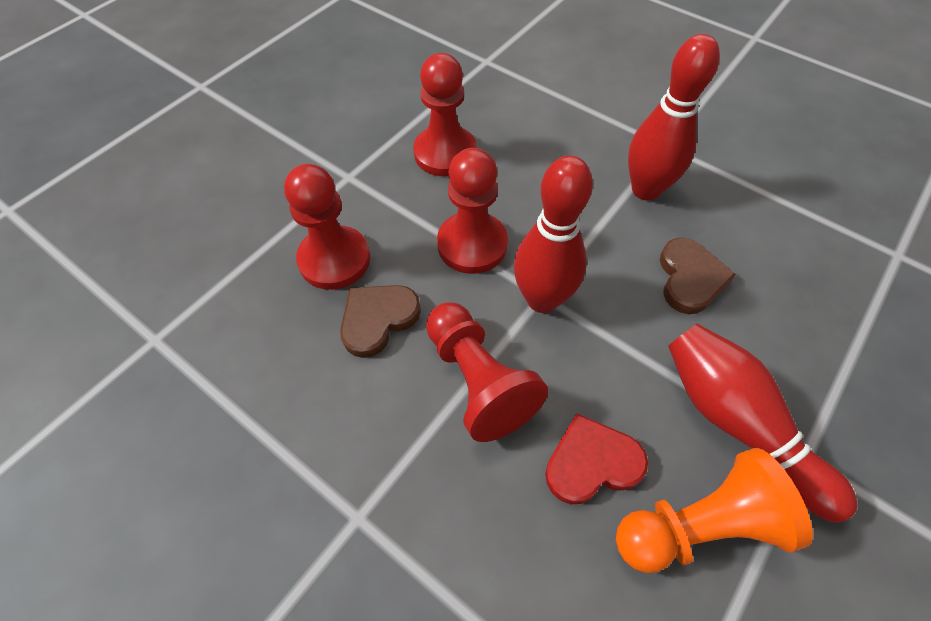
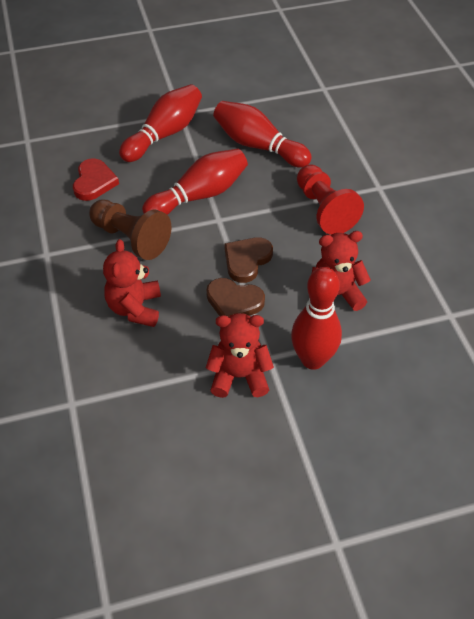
brown pawn: none = 0 -> [89,199,172,260] = 1
orange pawn: [616,448,813,573] = 1 -> none = 0
red bowling pin: [514,156,593,313] [628,34,720,201] [668,324,858,523] = 3 -> [119,84,202,162] [142,149,248,215] [213,101,312,168] [291,267,342,370] = 4
red pawn: [284,164,370,290] [413,53,477,176] [426,302,548,442] [437,148,508,274] = 4 -> [297,164,364,235] = 1
red teddy bear: none = 0 -> [103,239,161,327] [206,313,274,398] [312,231,371,311] = 3

